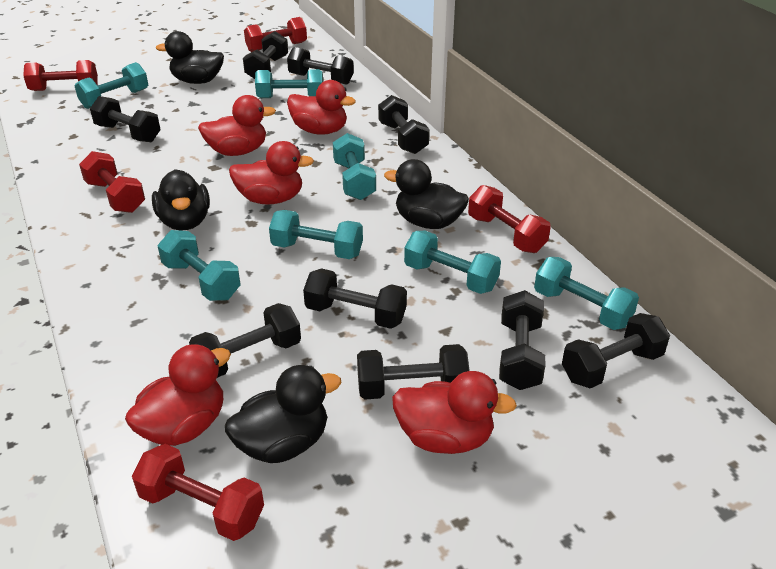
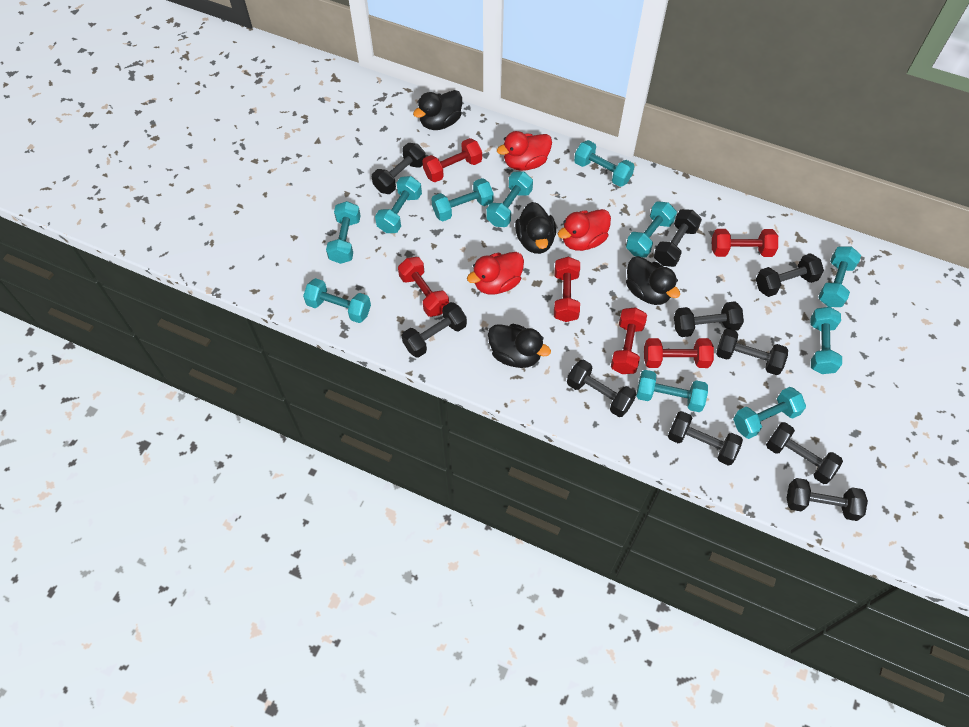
black dumbbell: [90,96,161,142] [189,303,301,378] [243,31,288,79] [287,47,354,85] [303,268,407,329] [357,344,470,399] [378,95,429,154] [499,290,545,390] [562,313,670,389] = 9 -> [372,143,426,194] [402,302,467,358] [567,359,636,417] [654,209,702,267] [668,411,743,465] [674,301,744,337] [716,329,788,375] [756,253,824,297] [766,422,843,484] [787,478,868,521] = 10
red duck: [125,344,231,446] [198,95,276,156] [229,141,314,205] [287,80,356,135] [392,371,517,454] = 5 -> [467,252,524,295] [497,131,552,171] [558,209,611,251] = 3
red dumbbell: [23,60,98,91] [79,151,145,213] [132,444,264,541] [244,17,307,52] [468,185,551,253] = 5 -> [398,257,449,317] [422,138,482,182] [554,257,580,322] [611,307,647,374] [644,338,714,368] [712,229,778,257] = 6
turquoise dumbbell: [75,62,148,109] [158,230,240,301] [255,69,323,98] [269,210,363,259] [333,133,376,200] [404,231,501,294] [534,257,639,330] = 7 -> [303,278,371,323] [326,201,361,264] [375,176,422,233] [431,178,493,221] [486,172,533,227] [574,140,635,187] [626,201,677,257] [636,370,708,412] [733,387,806,439] [810,307,842,374] [818,246,861,307] = 11

